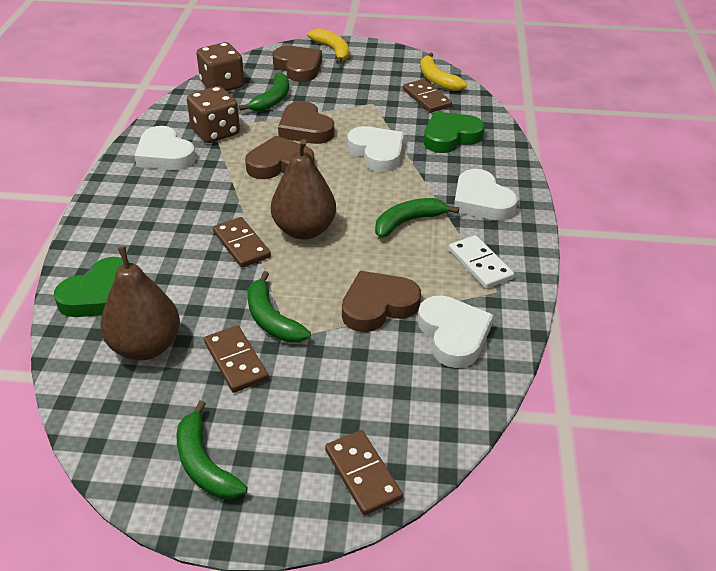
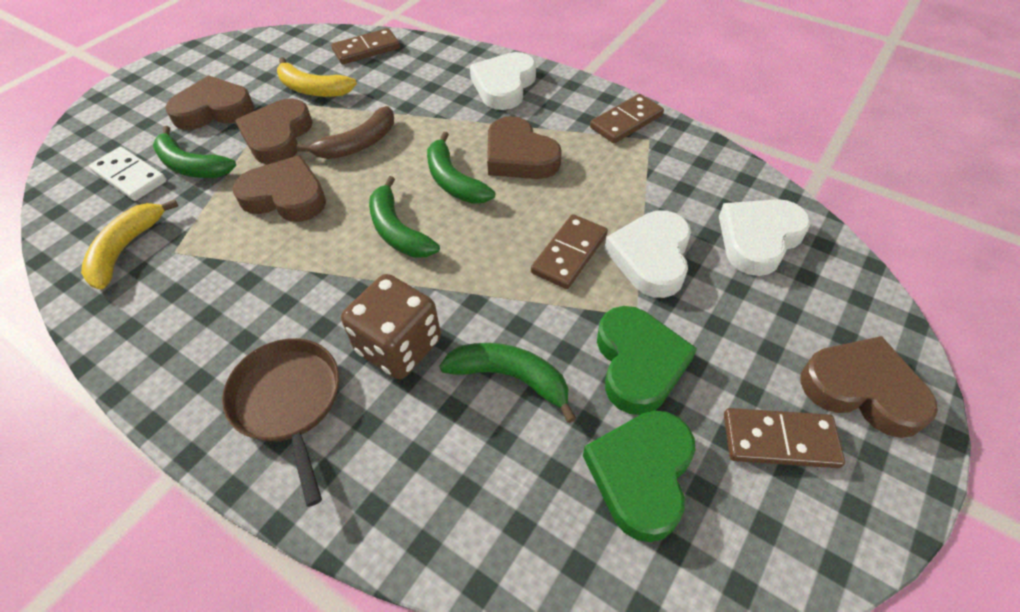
brown banana: none = 0 -> [296,106,394,159] = 1
brown dice: [187,86,240,143] [196,42,244,91] = 2 -> [341,274,441,379] = 1
brown heart: [245,136,314,179] [272,46,322,82] [278,101,334,144] [342,271,421,332] = 4 -> [166,75,254,130] [233,155,326,222] [235,99,312,165] [487,116,562,179] [800,336,938,438] = 5
brown pan: none = 0 -> [222,338,339,507] = 1
brown pear: [101,246,180,360] [271,139,336,240] = 2 -> none = 0
white heart: [134,126,196,170] [347,126,404,172] [418,295,493,368] [454,169,517,220] = 4 -> [470,52,536,110] [604,210,691,298] [719,199,811,276] = 3

